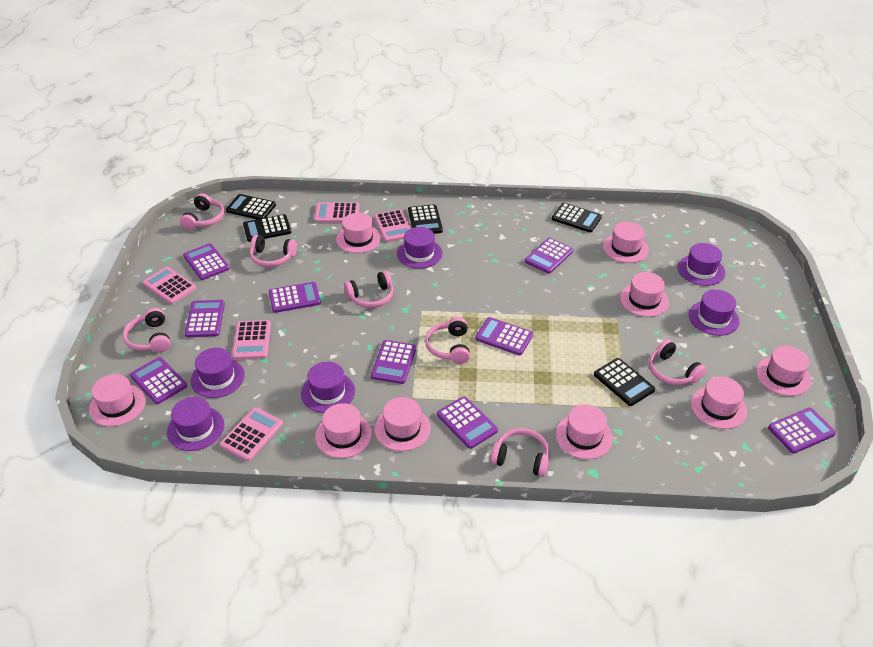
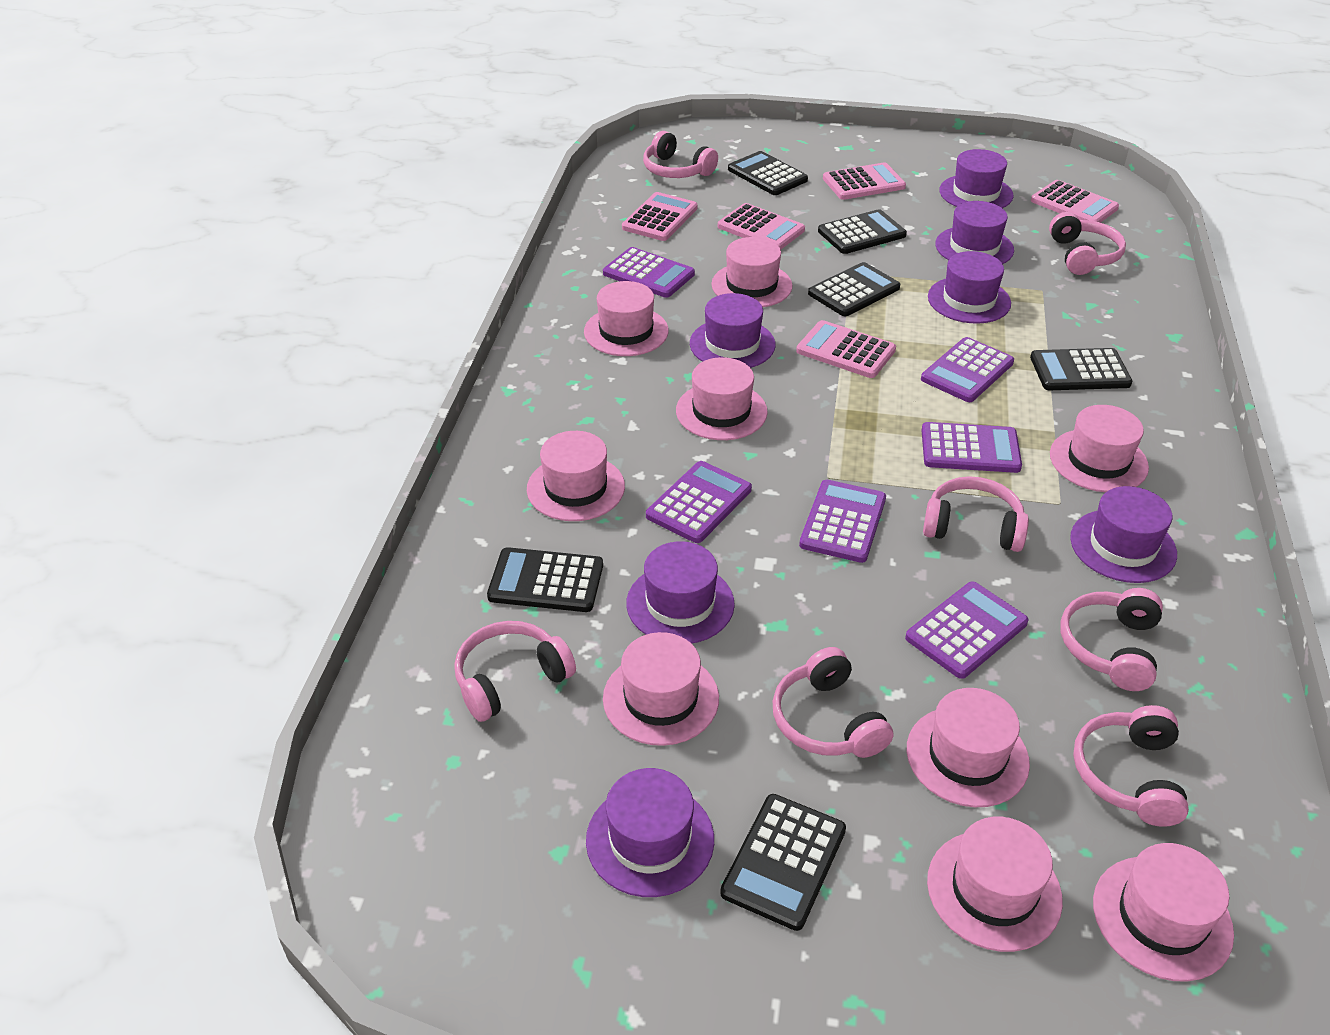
black calculator: [226,194,276,219] [243,214,291,242] [408,204,443,234] [552,203,602,232] [594,358,655,406] = 5 -> [487,547,603,612] [720,794,846,931] [728,151,808,195] [808,262,900,316] [818,209,907,254] [1030,348,1132,390] = 6
purple calculator: [130,357,187,404] [183,243,230,280] [185,300,225,337] [269,282,321,313] [371,340,416,384] [437,396,498,449] [475,317,533,356] [525,238,573,274] [768,408,836,454] = 9 -> [603,247,695,298] [646,461,752,543] [799,480,886,563] [905,581,1028,679] [921,337,1014,402] [921,422,1022,473] = 6
purple hat: [167,397,224,451] [191,348,245,398] [301,362,355,413] [397,227,443,269] [677,243,725,286] [689,290,740,336] = 6 -> [586,768,714,897] [626,541,735,643] [690,293,775,368] [928,251,1011,324] [935,201,1014,264] [939,149,1014,208] [1070,486,1177,583] = 7

